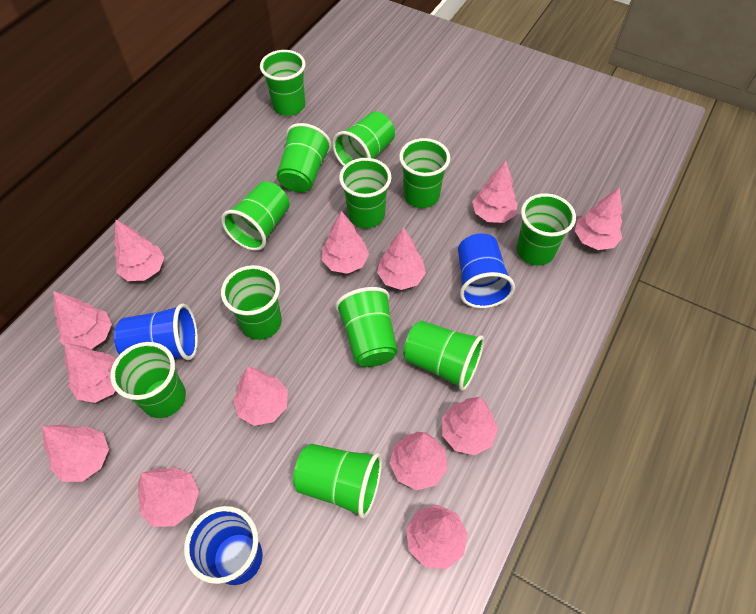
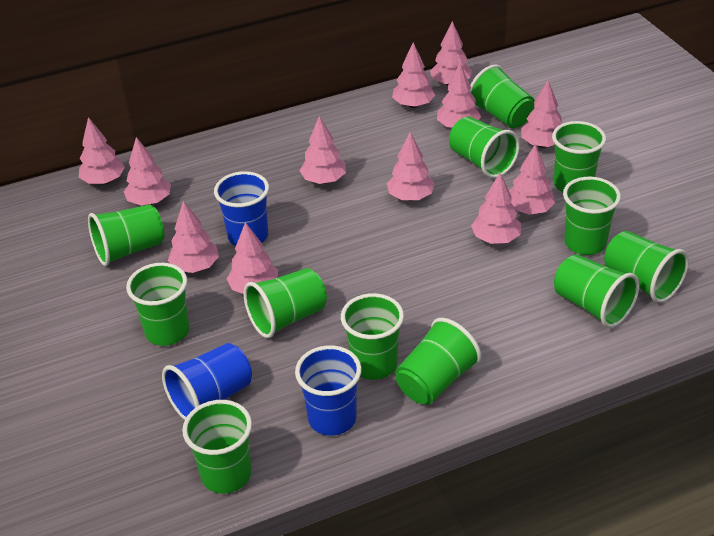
pink tree: [42,424,109,482] [53,291,112,349] [64,343,116,403] [114,219,165,281] [138,467,199,527] [233,366,288,426] [322,211,369,274] [377,227,426,290] [389,432,448,490] [406,505,468,569] [442,397,498,455] [472,161,518,223] [575,187,622,250] = 13 -> [79,117,125,184] [123,137,171,205] [168,201,219,273] [227,222,278,294] [299,116,346,184] [387,132,435,201] [392,42,435,108] [430,21,472,86] [437,64,481,128] [471,173,521,244] [509,144,555,215] [521,80,562,148] = 12

